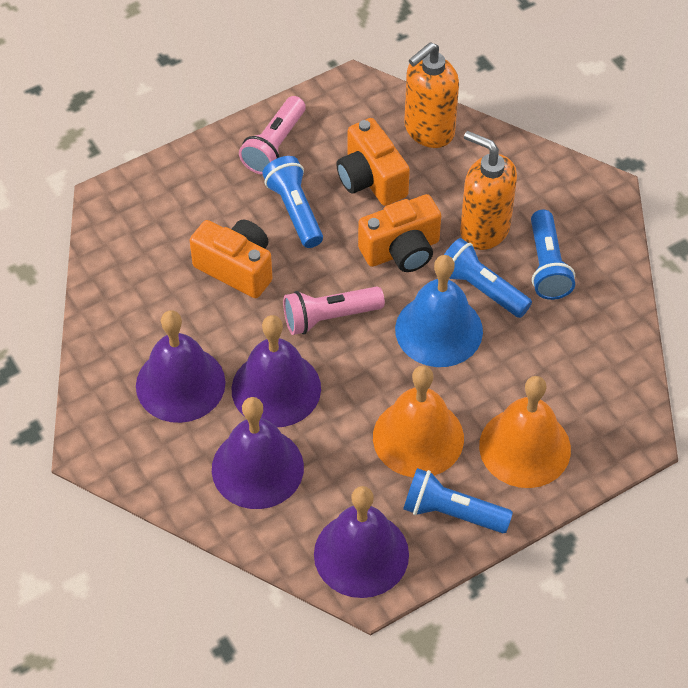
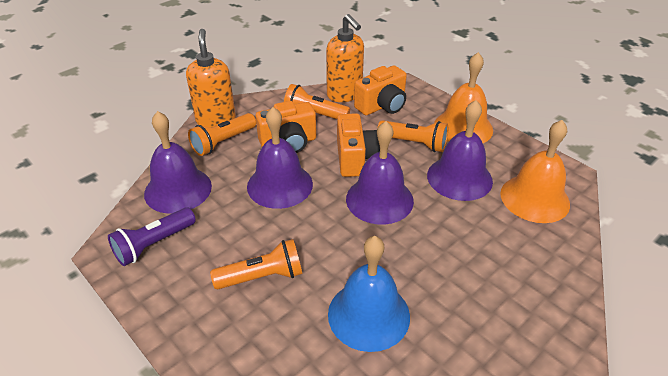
blue flashlight: [262,156,323,248] [403,468,513,533] [444,238,532,318] [531,209,575,300] = 4 -> none = 0
orange flashlight: none = 0 -> [188,113,256,156] [210,239,302,289] [284,84,350,119] [377,120,448,152] = 4
pink flashlight: [239,96,306,175] [283,287,385,335] = 2 -> none = 0
purple flashlight: none = 0 -> [108,207,196,266] = 1

